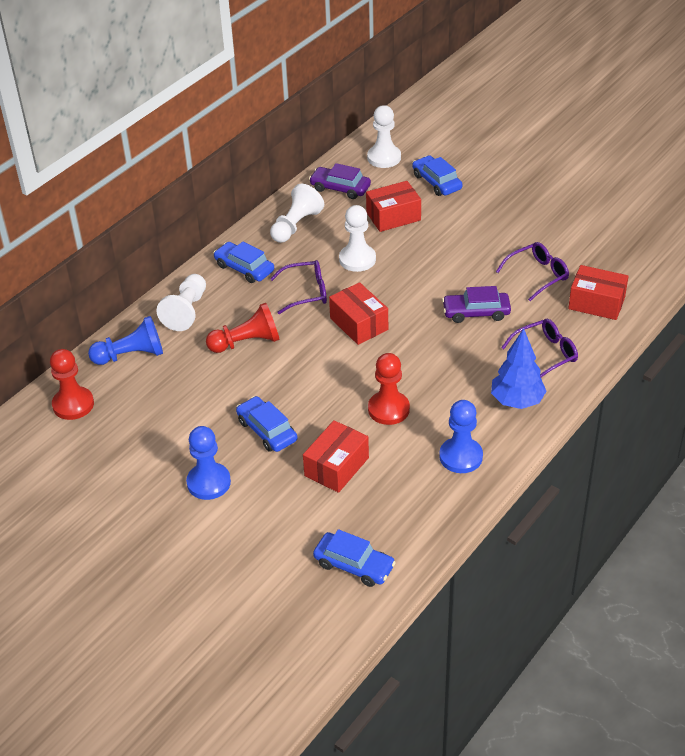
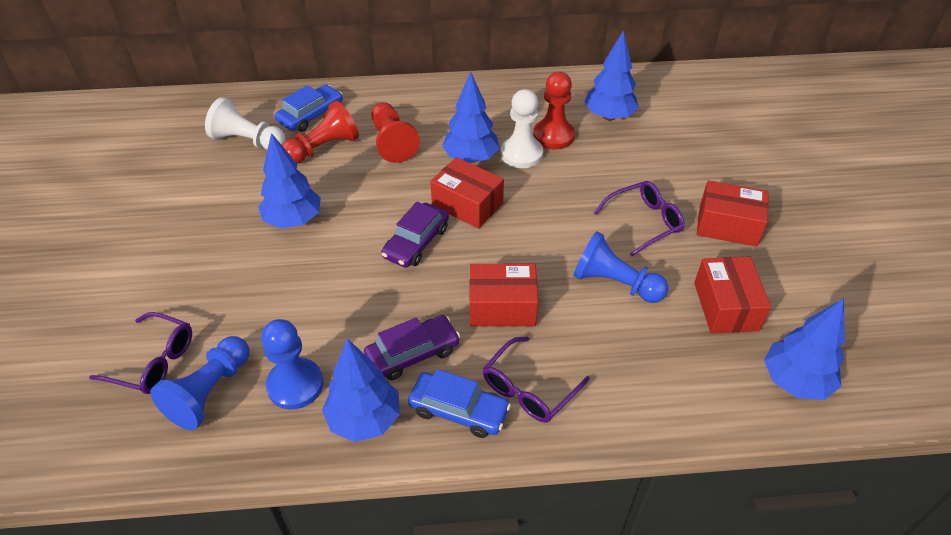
blue car: [213,242,274,283] [236,396,298,452] [313,529,396,587] [412,155,462,196] = 4 -> [275,85,343,132] [408,369,511,438] = 2
blue tree: [491,328,547,409] = 1 -> [258,133,321,229] [322,339,400,442] [442,71,500,163] [584,31,639,121] [764,298,845,400] = 5
white pawn: [156,274,206,331] [270,184,324,243] [339,205,376,272] [367,105,401,168] = 4 -> [205,97,286,150] [501,89,543,168] = 2

